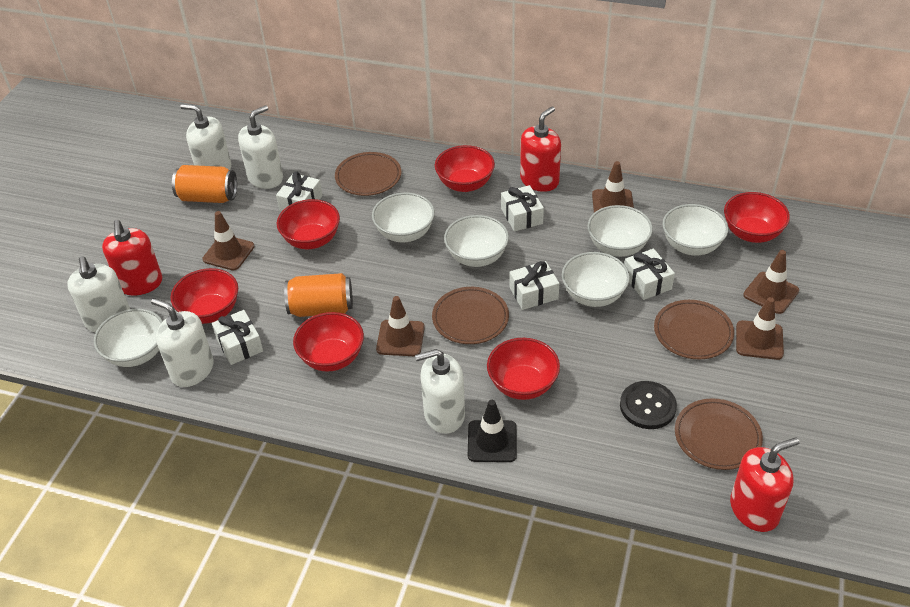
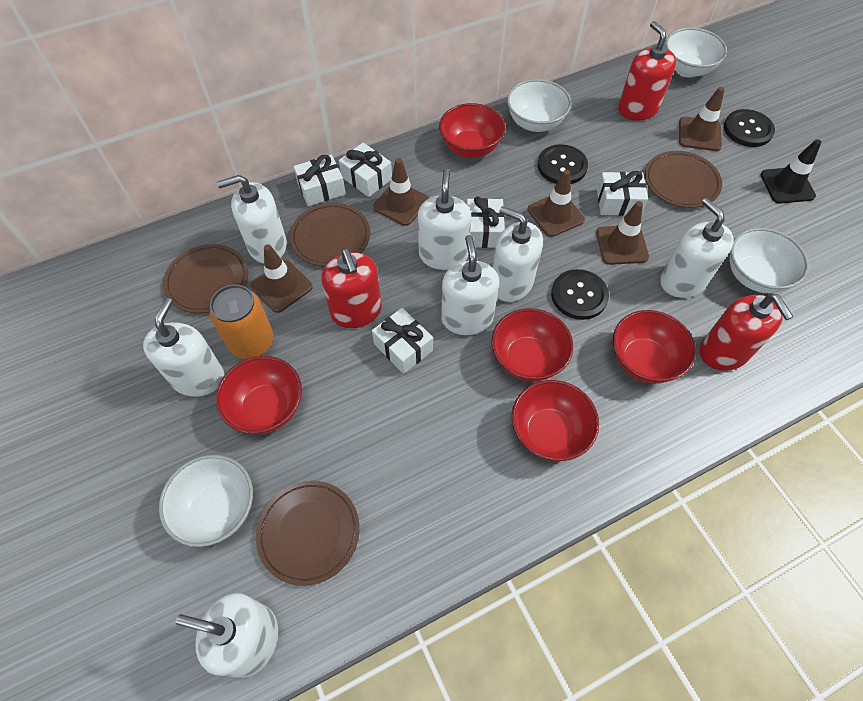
black button: [620,381,677,429] = 1 -> [538,144,588,184] [551,269,609,320] [724,109,775,147] = 3
orange can: [172,165,237,203] [284,273,353,317] = 2 -> [210,284,274,359] = 1
red bowl: [170,268,238,324] [277,199,340,249] [293,312,364,372] [435,145,495,192] [487,338,560,400] [724,192,790,243] = 6 -> [216,356,302,434] [439,103,505,158] [491,308,573,382] [512,380,599,461] [613,310,696,384] = 5
white bowl: [94,309,163,367] [372,193,435,242] [444,215,509,267] [562,252,630,307] [587,205,653,257] [663,204,728,255] = 6 -> [159,455,253,547] [507,79,572,132] [665,28,727,77] [730,228,809,293] = 4
white soap dispenser: [67,256,130,333] [151,298,213,387] [180,104,231,170] [238,105,283,189] [415,349,465,434] = 5 -> [143,298,224,397] [176,593,278,678] [217,175,287,263] [418,169,472,270] [441,235,499,335] [493,206,543,302] [660,198,734,298] = 7

